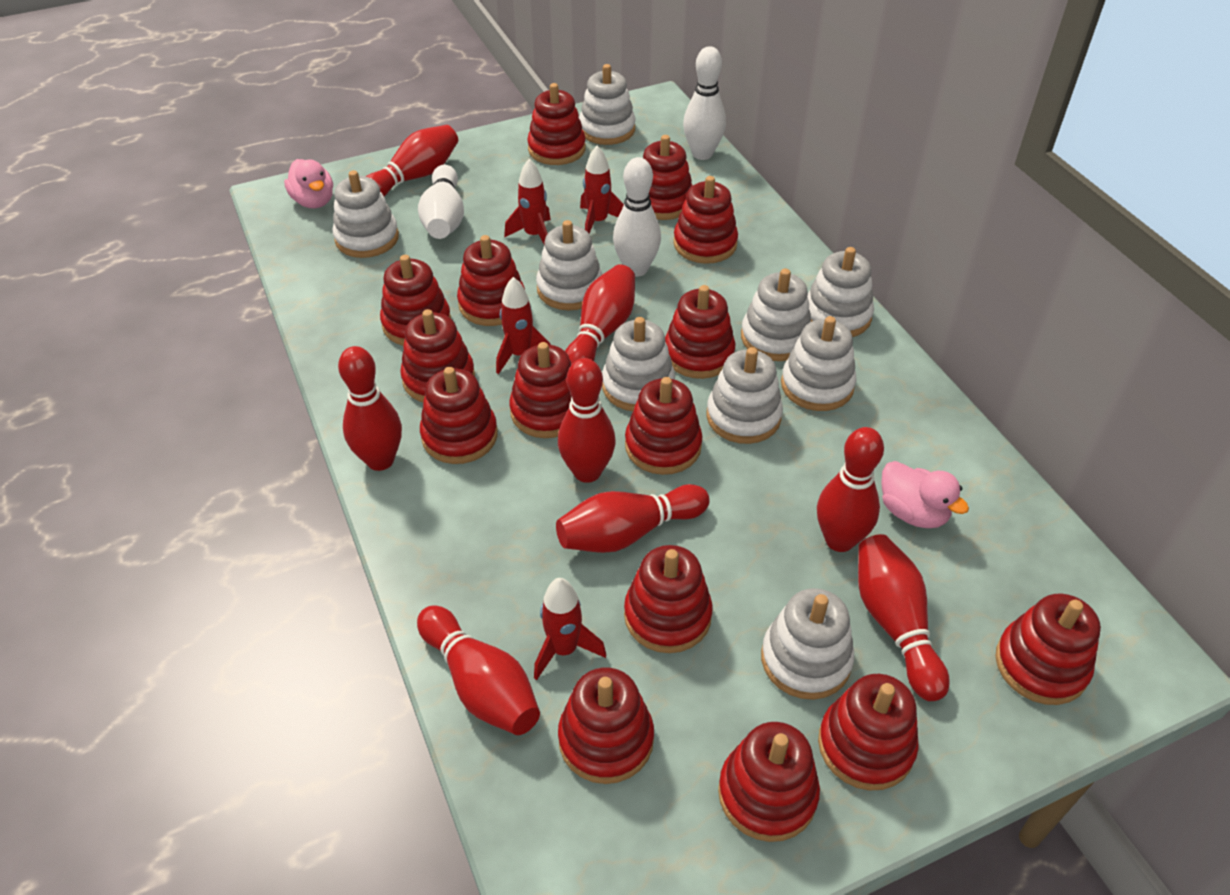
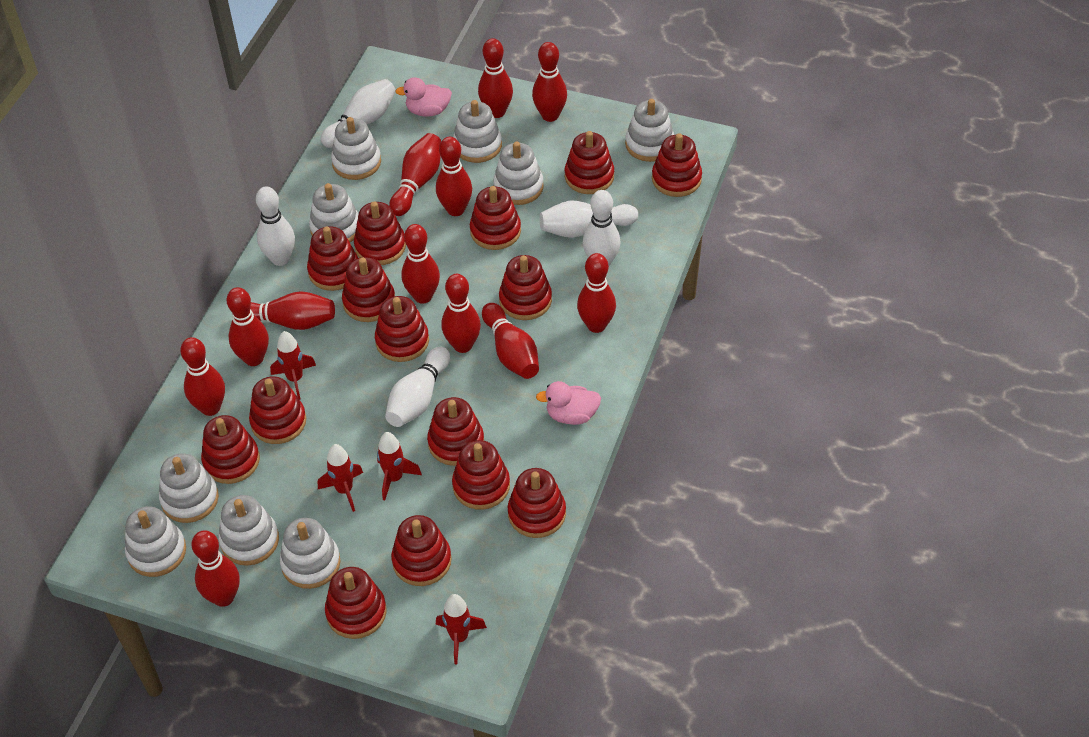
red bowling pin: [338,346,402,471] [366,125,458,196] [417,606,540,735] [556,484,710,553] [558,358,615,483] [565,264,635,365] [817,427,884,552] [858,534,950,701] = 8 -> [180,337,225,416] [191,530,240,607] [227,287,269,366] [250,291,335,330] [389,133,441,216] [401,224,440,304] [436,137,472,216] [441,274,481,353] [478,38,513,118] [482,303,539,379] [532,42,567,122] [577,253,616,333] = 12
white bowling pin: [418,165,464,239] [613,157,661,277] [683,46,726,160] = 3 -> [256,186,295,266] [321,79,396,148] [385,347,450,427] [539,201,638,238] [583,190,620,266] = 5

